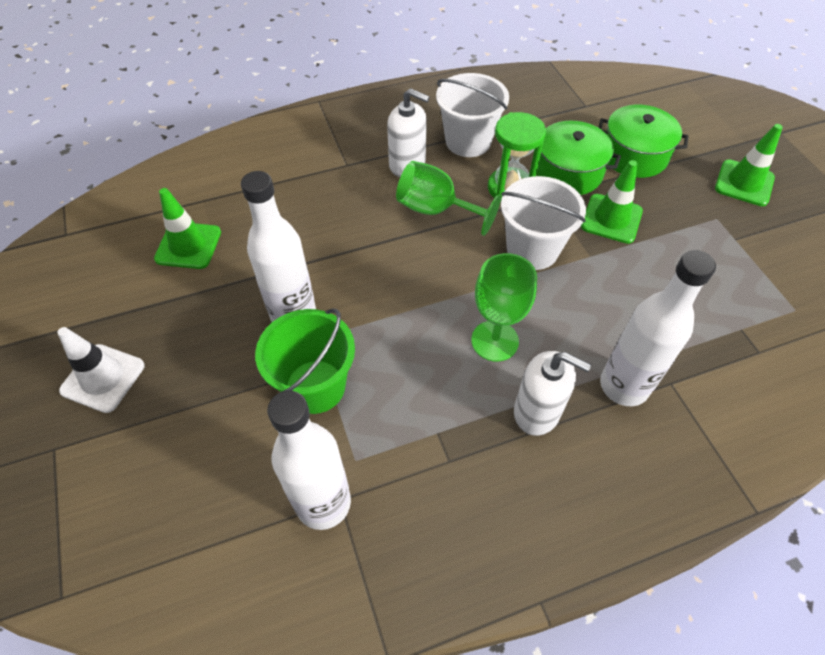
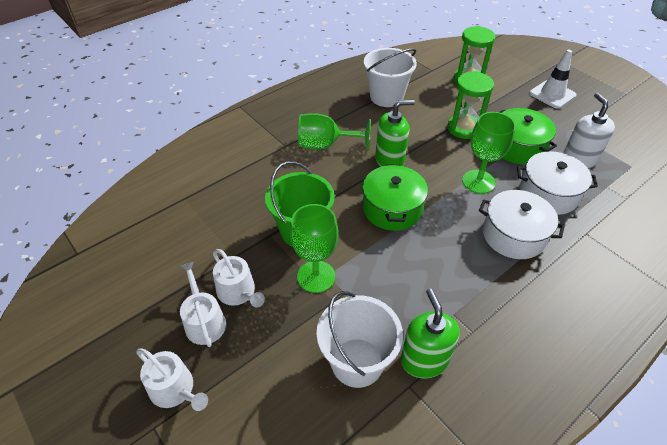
green goblet: [396,161,501,236] [471,253,537,361] = 2 -> [290,204,338,293] [298,113,371,151] [462,112,516,194] = 3
green hourglass: [488,112,546,202] = 1 -> [448,71,494,139] [453,26,496,84] = 2
green soap dispenser: none = 0 -> [375,100,415,167] [401,289,459,379] = 2
green traffic cone: [154,188,221,269] [581,160,643,244] [715,124,783,206] = 3 -> none = 0
white bottle: [241,171,316,322] [267,391,351,530] [600,250,716,406] = 3 -> none = 0
white pot: none = 0 -> [479,190,565,259] [517,151,598,215] = 2
white soap dispenser: [387,88,430,177] [514,351,591,436] = 2 -> [563,93,615,169] = 1
white watering can: none = 0 -> [136,348,208,411] [180,262,226,347] [213,249,265,308] = 3

